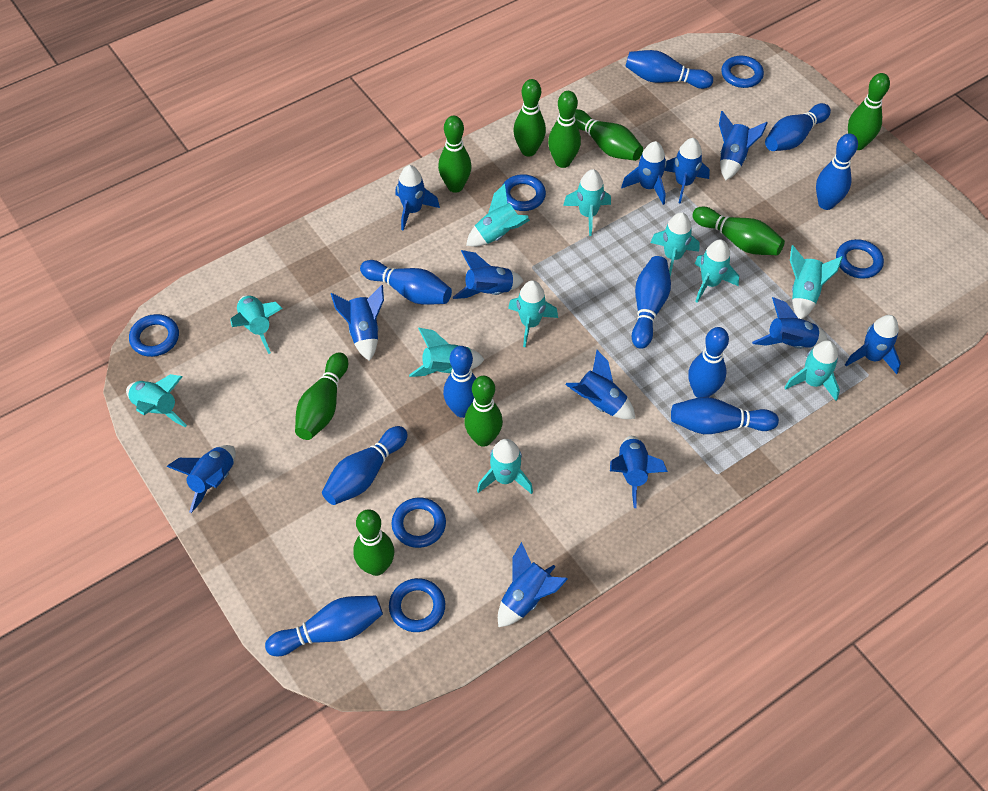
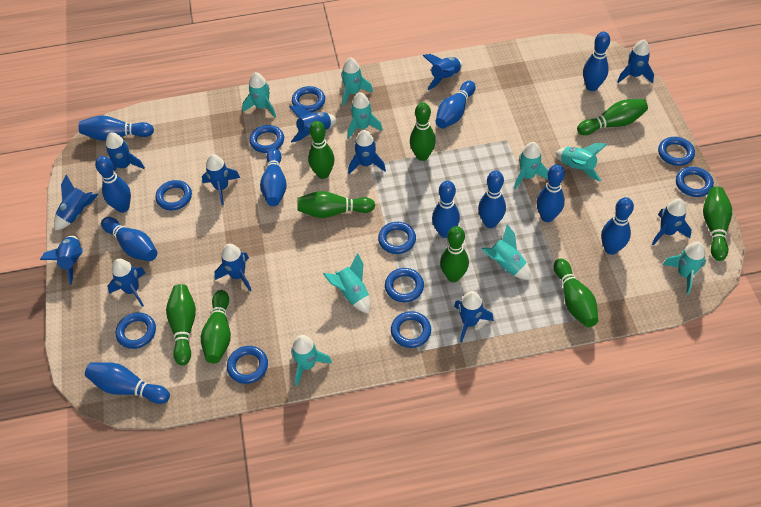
blue bowling pin: [265,596,383,656] [322,426,407,505] [360,260,452,305] [443,346,476,418] [625,50,713,89] [632,256,671,349] [671,397,779,434] [688,327,729,398] [765,103,831,151] [816,133,858,210] = 10 -> [79,115,154,141] [85,362,170,404] [95,156,131,213] [101,217,157,261] [260,148,287,206] [432,181,460,238] [436,81,476,129] [478,171,506,228] [537,164,565,222] [583,32,610,91] [601,197,634,255] = 11
blue ring: [129,314,179,357] [389,578,445,632] [392,497,446,548] [503,174,546,211] [721,56,764,88] [836,239,884,279] = 6 -> [116,312,156,349] [155,180,192,210] [227,346,268,384] [249,125,284,153] [292,86,325,112] [378,222,416,254] [385,268,424,302] [391,311,431,348] [658,137,695,166] [676,167,714,197] = 10
turquoise rocket: [126,374,187,427] [230,295,283,354] [409,328,485,377] [466,184,530,247] [477,439,533,494] [508,280,558,347] [563,169,611,236] [651,212,700,277] [695,239,739,303] [784,340,840,401] [790,245,843,319] = 11 -> [242,72,276,118] [291,335,332,386] [323,253,371,314] [341,57,373,106] [347,92,383,139] [482,224,531,280] [514,142,548,189] [556,143,607,181] [663,242,706,295] = 9

